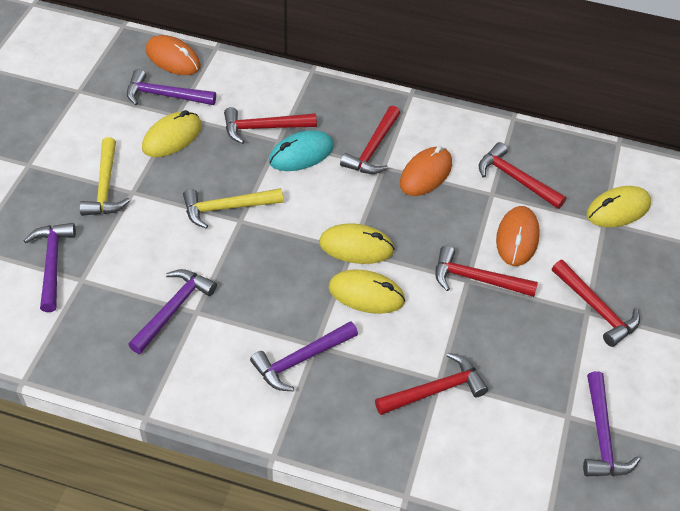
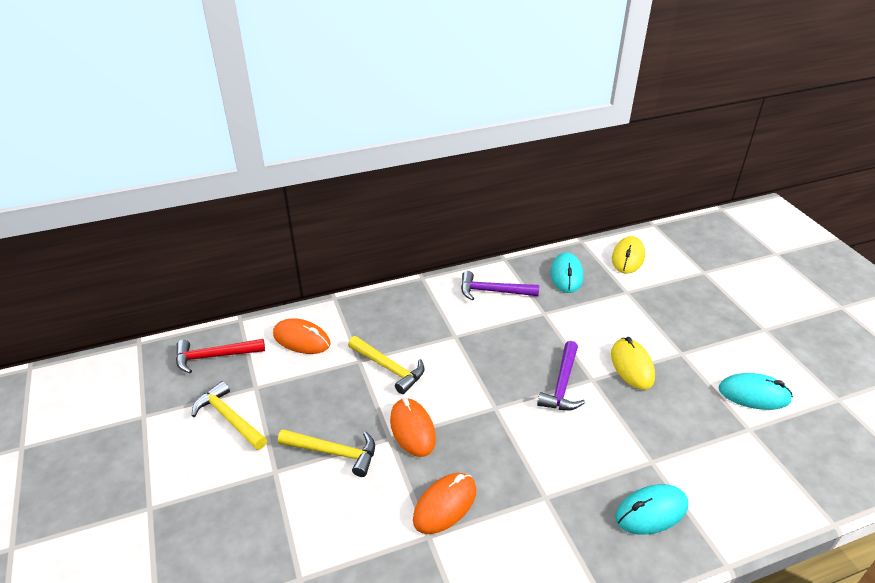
purple hammer: [24,223,76,312] [127,69,216,105] [128,269,217,354] [250,321,358,391] [583,371,640,476] = 5 -> [461,271,539,301] [537,341,585,410] = 2
red hammer: [224,107,317,144] [340,106,400,174] [375,353,488,415] [435,246,538,297] [479,142,566,209] [552,260,640,347] = 6 -> [176,339,265,373] = 1
turquoise mouse: [269,130,334,171] = 1 -> [551,252,583,293] [615,484,688,535] [719,373,793,410] = 3
yellow hammer: [80,137,130,216] [183,188,283,229] = 2 -> [192,381,267,450] [278,429,375,477] [348,336,424,394] = 3
yellow mouse: [142,110,202,157] [319,223,395,264] [329,269,405,314] [587,186,651,227] = 4 -> [611,337,655,390] [612,236,645,274] = 2

